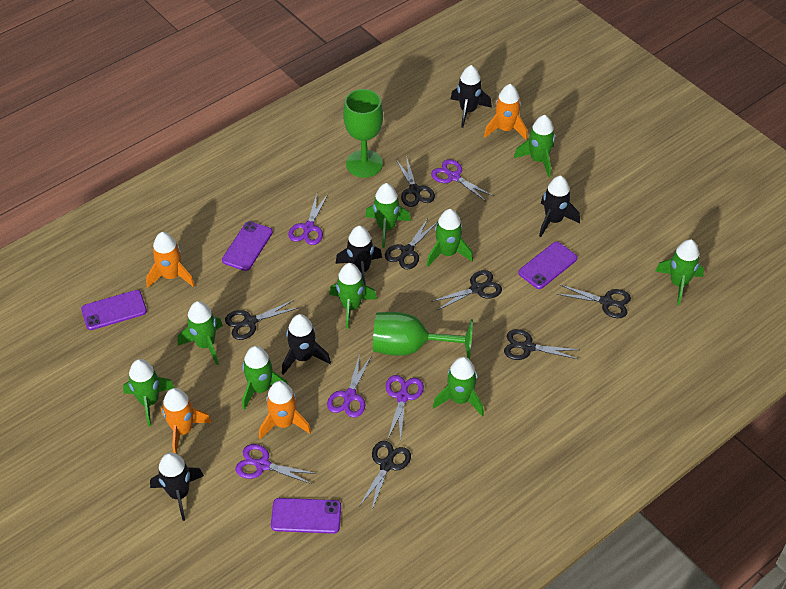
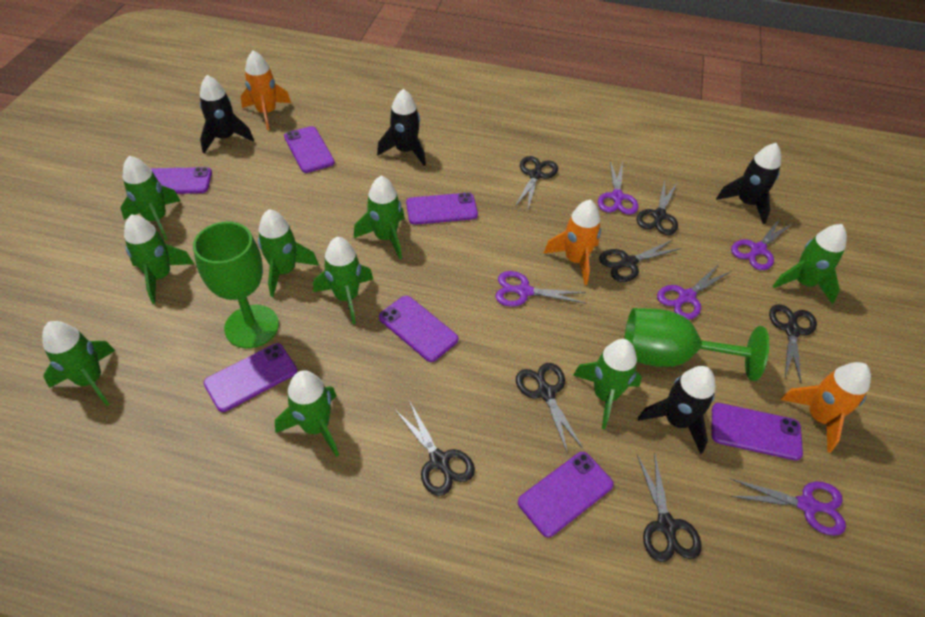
black rocket: [150,452,204,521] [282,314,331,375] [335,226,382,285] [451,65,492,128] [539,176,580,237] = 5 -> [200,75,254,153] [377,89,426,166] [638,366,716,454] [716,143,781,224] = 4
orange rocket: [146,232,195,288] [161,388,212,454] [259,381,311,439] [484,84,527,140] = 4 -> [241,50,291,130] [544,200,601,285] [780,362,871,453] = 3
purple phone: [81,290,147,330] [222,221,273,271] [271,498,341,534] [518,242,577,289] = 4 -> [150,167,212,194] [204,343,297,412] [284,126,335,173] [379,296,458,362] [406,193,478,225] [518,452,614,537] [711,403,803,461] = 7

